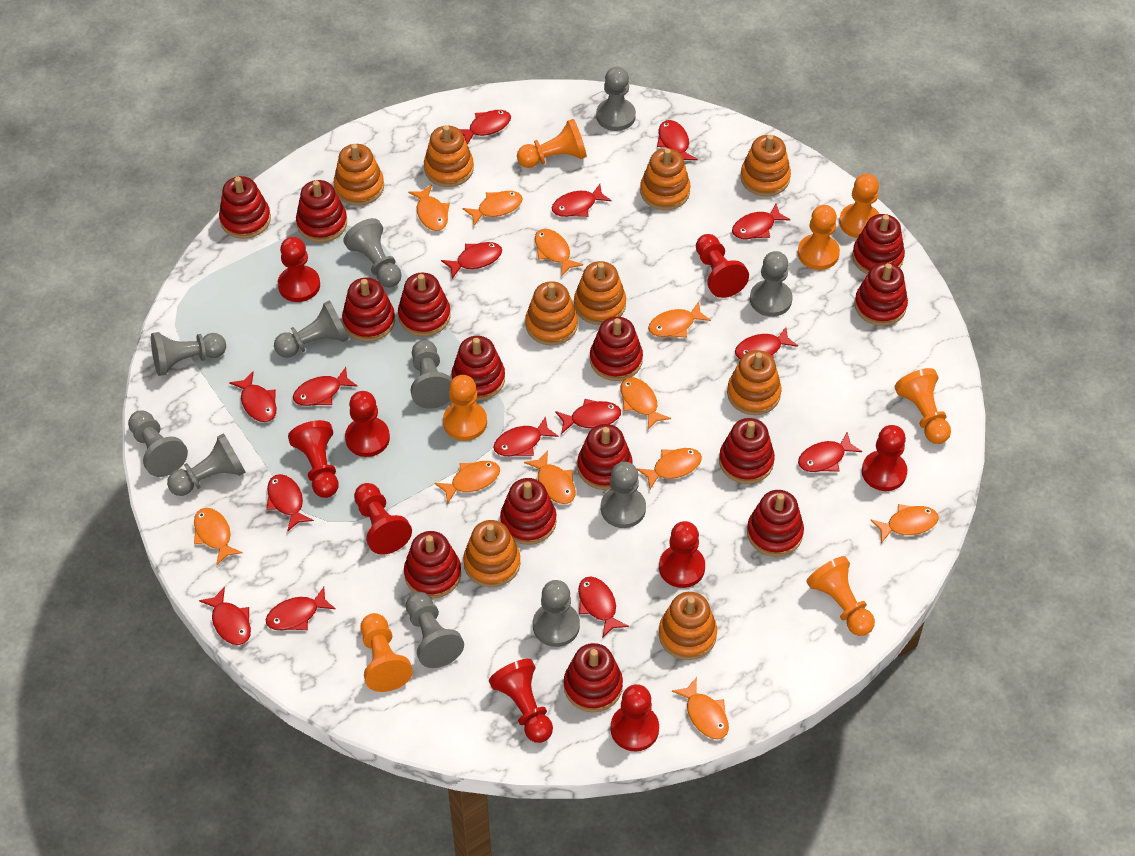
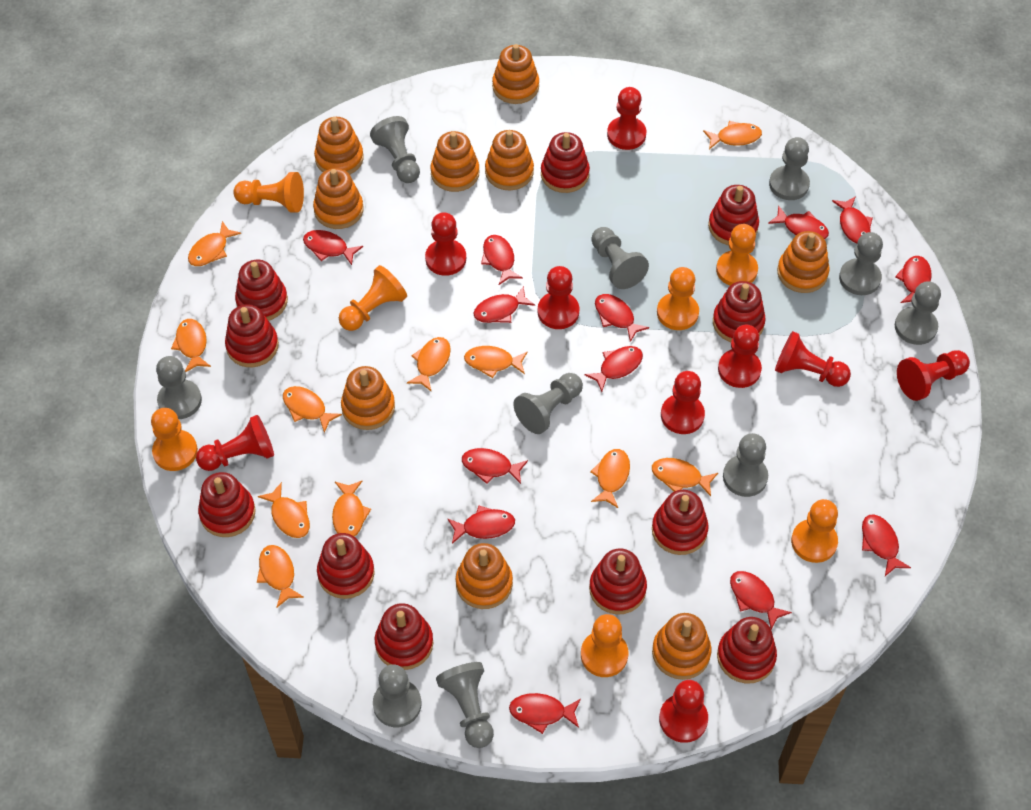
grey pawn: [128,411,188,477] [151,332,226,376] [167,433,246,496] [274,300,349,358] [343,218,402,288] [406,592,464,668] [411,340,452,409] [533,580,580,647] [596,67,636,131] [601,462,646,528] [750,251,793,317] = 11 -> [156,356,202,419] [370,116,420,183] [373,665,421,727] [436,662,494,748] [513,373,583,434] [591,227,649,289] [723,433,768,497] [769,137,810,200] [839,232,883,295] [895,282,941,345] = 10
red fish: [199,587,251,645] [229,371,277,422] [266,474,314,531] [266,587,336,631] [293,367,358,406] [441,242,502,279] [459,110,511,145] [493,416,559,456] [552,184,612,217] [555,399,621,434] [578,576,629,637] [657,120,698,160] [732,204,791,239] [735,327,798,359] [798,432,862,472] = 15 -> [303,230,363,265] [447,505,515,544] [462,448,528,484] [473,286,535,323] [481,235,523,285] [509,693,581,734] [584,346,643,392] [595,294,649,342] [730,571,792,629] [768,205,829,239] [832,196,873,244] [862,514,911,576] [895,256,932,303] = 13
red stacking toy: [219,176,271,239] [296,180,347,242] [342,278,395,342] [398,272,451,336] [404,531,461,599] [451,336,505,400] [500,478,557,545] [564,643,623,712] [577,424,633,490] [590,317,643,381] [719,418,775,484] [747,490,804,557] [852,214,905,274] [854,262,908,326] = 14 -> [198,472,256,537] [225,304,279,367] [235,260,288,321] [317,533,375,599] [375,603,433,670] [541,132,590,193] [589,549,647,615] [652,490,709,555] [708,185,759,245] [713,281,766,342] [717,617,777,684] = 11

